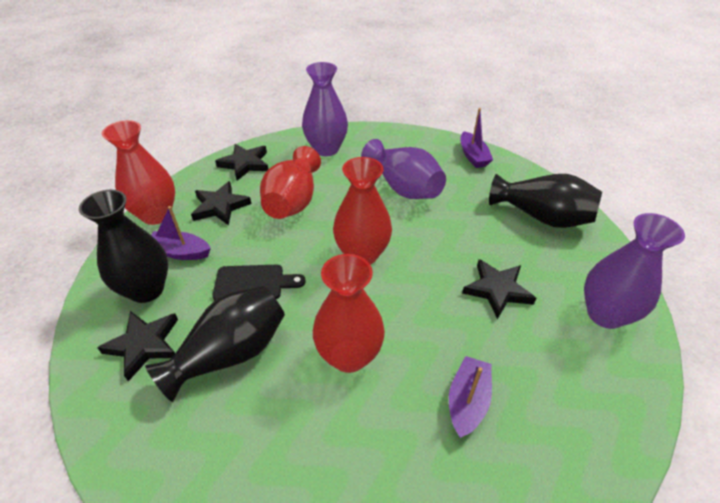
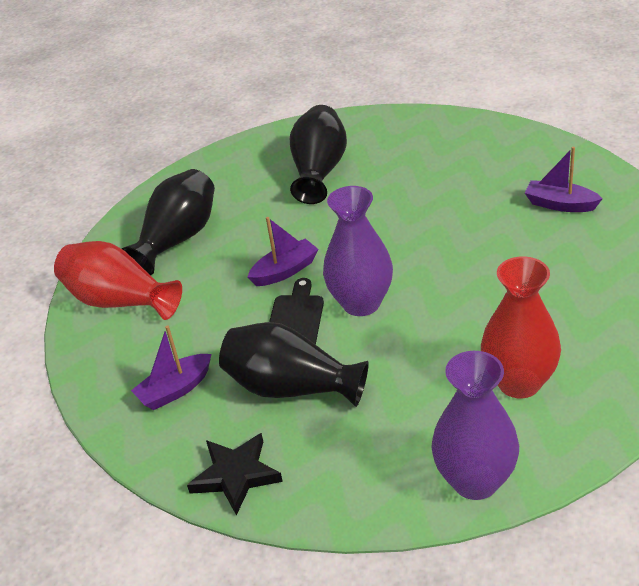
black star: [97,311,178,381] [191,181,251,225] [215,144,268,181] [462,259,536,319] = 4 -> [187,433,283,516] = 1
purple vase: [302,62,348,156] [361,139,446,199] [584,213,685,329] = 3 -> [323,186,393,316] [431,351,519,500] = 2
red vase: [102,120,175,225] [260,146,321,219] [313,254,385,373] [333,157,392,265] = 4 -> [54,241,182,320] [481,256,561,398] = 2

